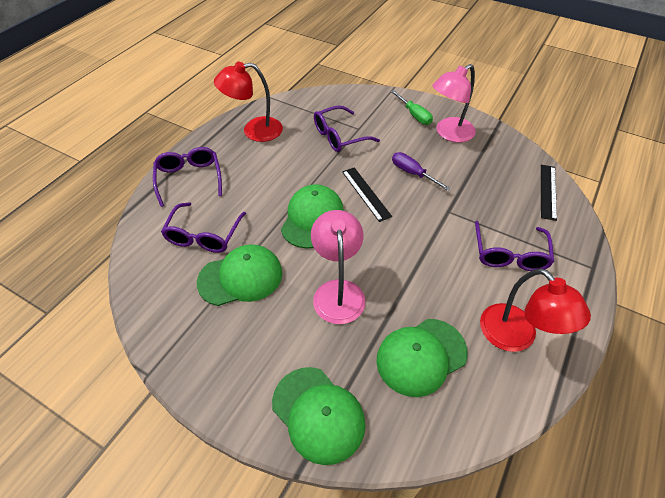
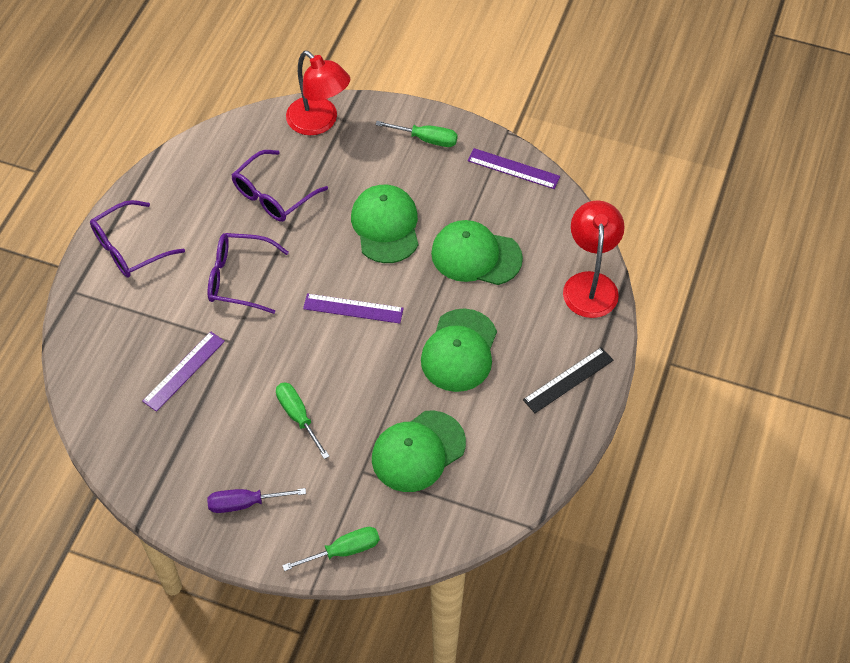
black ruler: [342,167,392,222] [541,165,557,221] = 2 -> [523,347,613,413] = 1
green screwdriver: [391,90,433,125] = 1 -> [276,382,329,459] [282,527,380,571] [375,121,458,147] = 3
pink lamp: [311,210,365,324] [432,64,476,142] = 2 -> none = 0
purple glasses: [153,147,222,207] [161,202,246,253] [314,106,380,152] [475,221,554,271] = 4 -> [90,200,185,278] [208,233,289,314] [232,150,328,222] = 3
purple ruler: none = 0 -> [142,331,225,412] [303,293,404,324] [468,148,560,189] = 3

